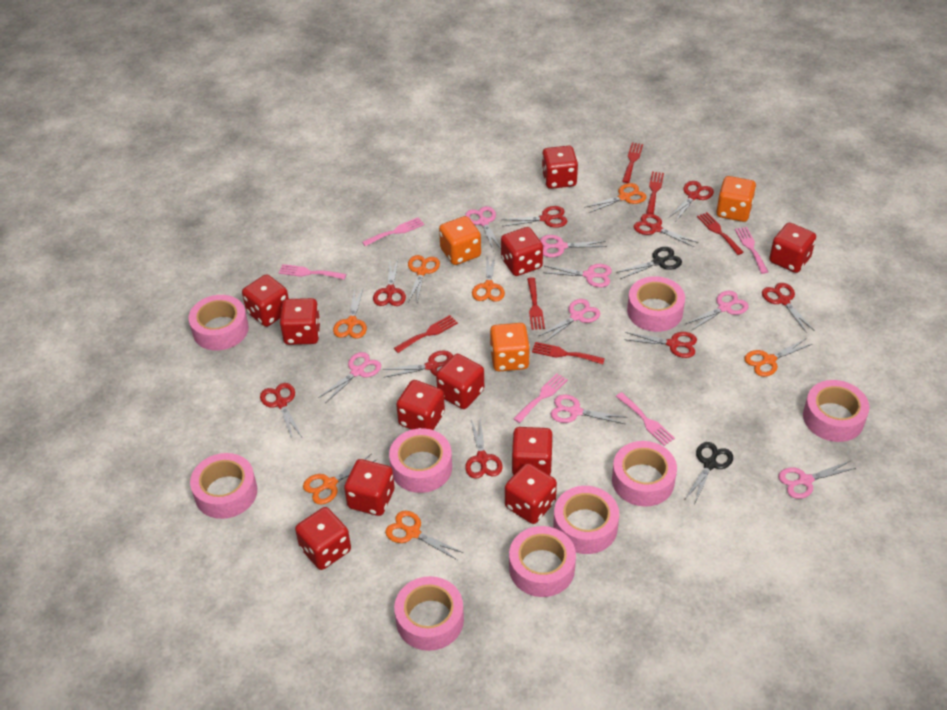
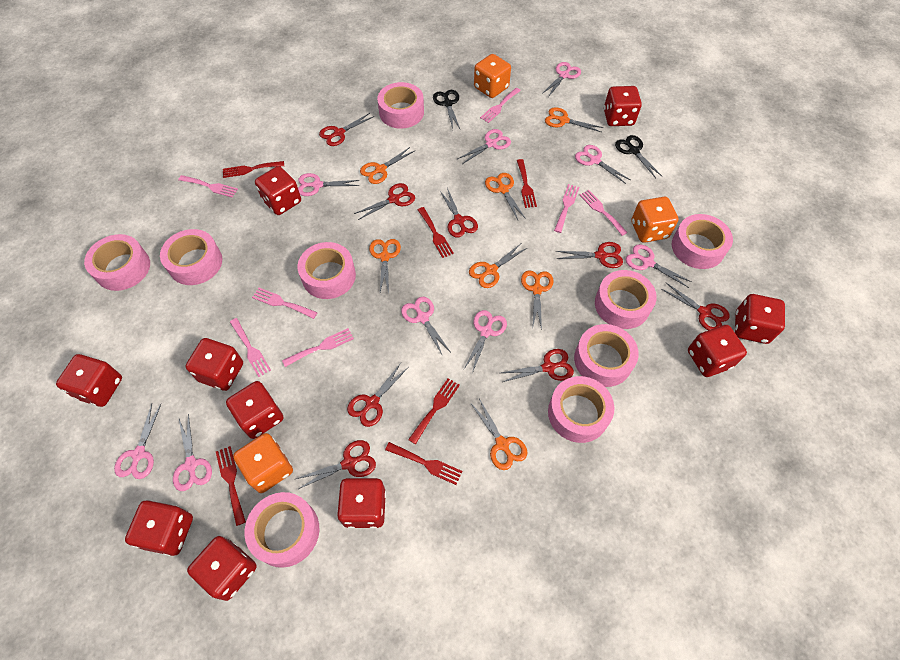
pink fork: [279,264,346,280] [362,217,424,246] [513,373,568,423] [616,392,675,446] [735,227,768,274] = 5 -> [178,175,238,198] [230,318,271,377] [252,288,318,319] [282,328,354,367] [480,88,521,123] [554,184,579,233] [580,190,628,236] = 7
pink scissors: [318,352,381,403] [465,206,501,252] [539,299,600,342] [540,235,607,257] [543,264,612,287] [551,394,625,424] [686,291,749,331] [778,461,856,499] = 8 -> [114,404,161,479] [173,414,212,491] [298,173,359,196] [401,297,450,356] [458,129,511,164] [463,310,507,373] [542,62,581,97] [575,145,630,184] [626,244,692,288] = 9
red dice: [242,274,289,327] [280,298,320,345] [295,507,351,570] [344,459,395,516] [396,380,445,430] [436,354,484,409] [501,227,543,276] [505,463,557,524] [511,427,553,475] [542,146,578,189] [769,223,816,273] = 11 -> [56,354,122,407] [125,500,193,556] [185,338,243,391] [187,536,257,601] [226,381,284,439] [255,166,301,215] [337,478,386,528] [604,86,642,126] [688,325,747,377] [735,294,785,344] = 10
red scissors: [260,383,302,438] [373,259,406,306] [382,350,453,377] [465,418,502,479] [501,206,567,228] [624,332,697,358] [634,213,698,247] [668,181,714,221] [762,283,815,333] = 9 -> [296,440,376,489] [319,113,374,146] [347,363,408,427] [354,183,415,220] [440,188,478,237] [501,349,574,382] [556,242,623,268] [661,283,730,330] = 8

